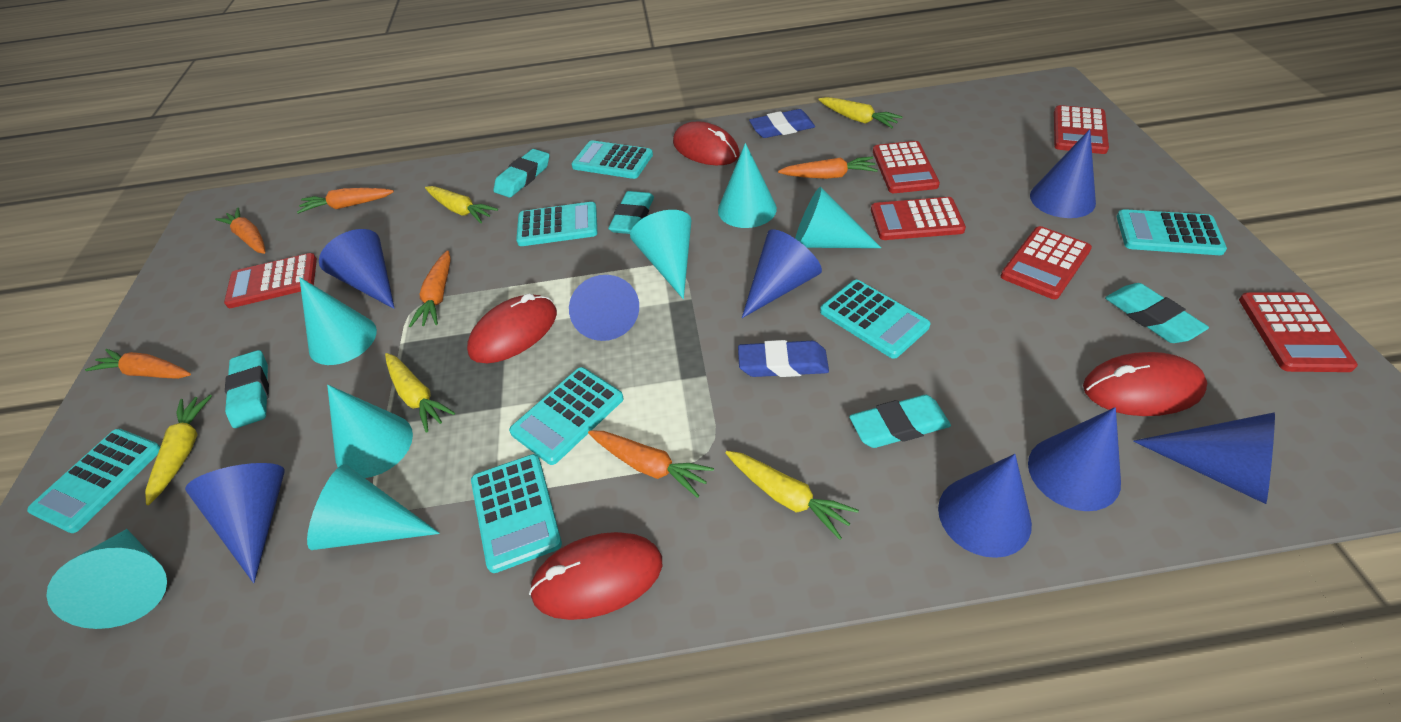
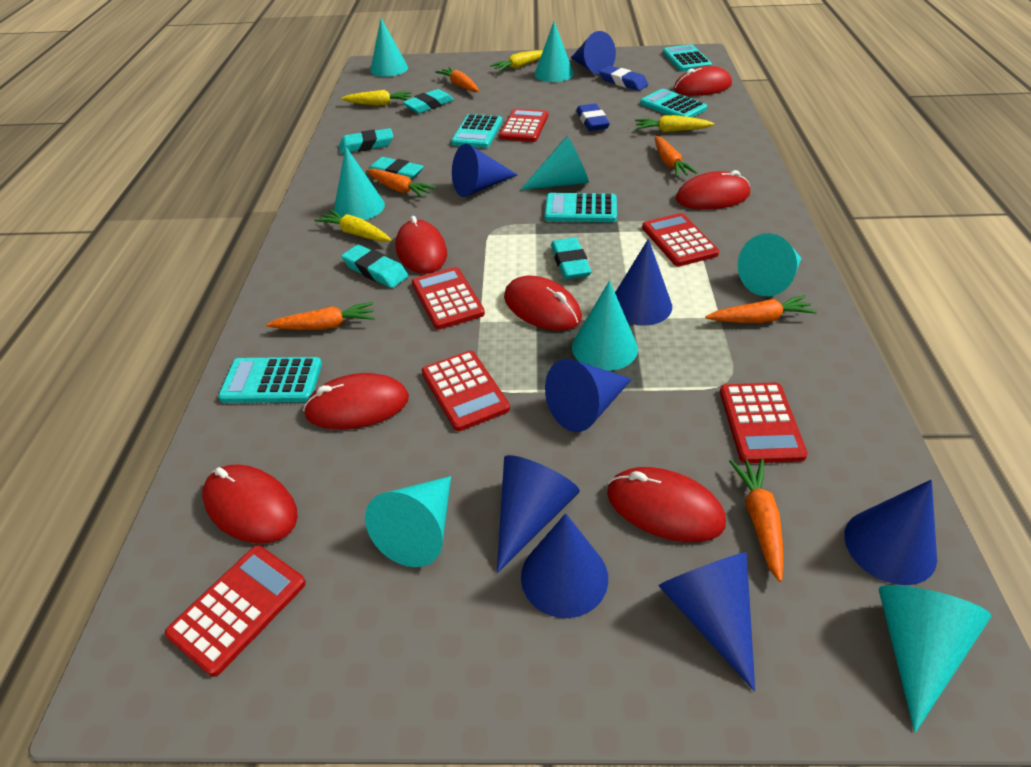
red mouse: [467,293,557,363] [529,532,662,620] [673,122,740,165] [1083,352,1207,416] = 4 -> [202,464,298,544] [303,373,409,430] [396,216,447,274] [504,276,582,331] [607,467,726,542] [674,66,732,96] [676,170,750,210] = 7
turquoise calculator: [27,429,161,533] [471,454,562,573] [509,367,624,465] [516,202,597,246] [571,140,653,179] [820,280,930,359] [1117,209,1227,255] = 7 -> [218,357,322,403] [451,114,502,148] [545,193,617,222] [640,89,707,117] [663,44,712,71] = 5
turquoise cone: [46,529,167,629] [299,277,377,365] [307,464,440,550] [327,385,413,478] [630,210,691,299] [718,143,777,228] [795,187,881,248] = 7 -> [334,147,385,220] [365,476,451,567] [370,18,408,77] [520,136,589,190] [534,22,574,82] [572,281,638,371] [738,233,802,296] [879,585,992,733] = 8
yellow carrot: [145,395,212,505] [385,353,455,433] [425,186,498,223] [725,451,859,540] [818,97,903,128] = 5 -> [314,209,391,242] [341,90,412,106] [490,50,543,71] [635,115,714,132] = 4

